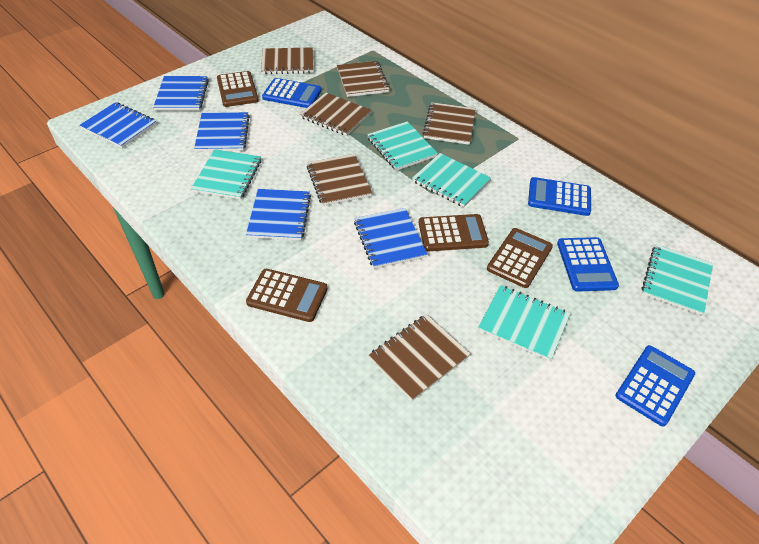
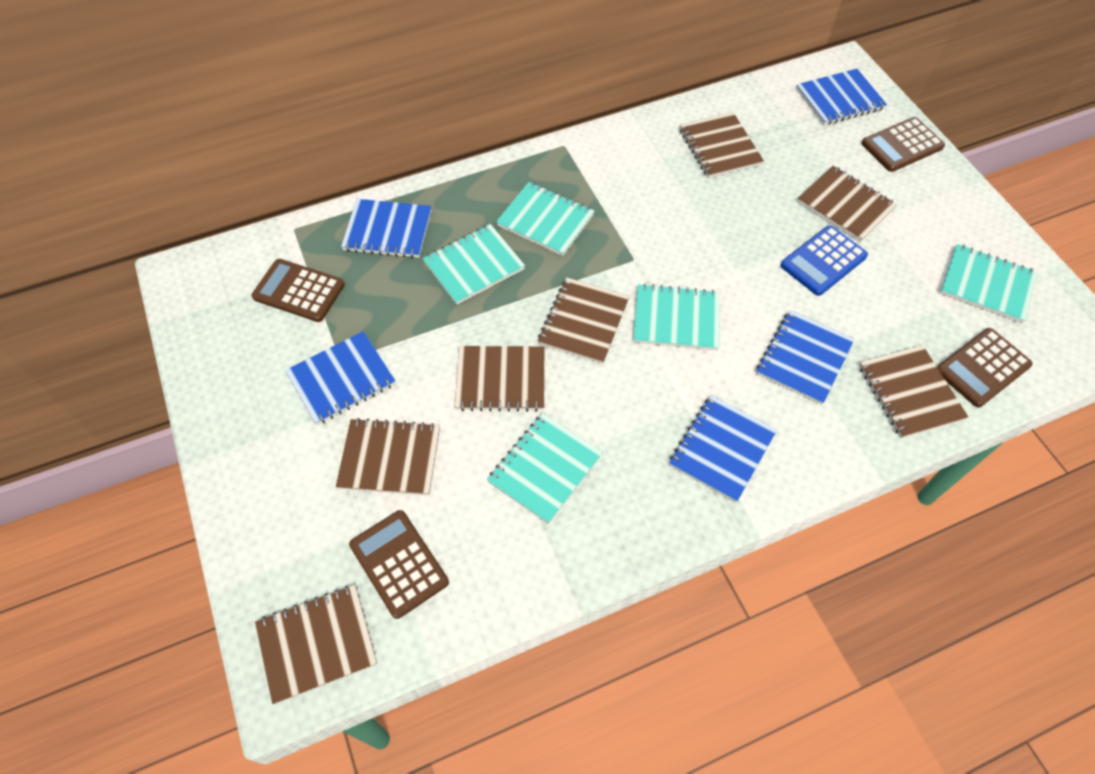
blue calculator: [262,78,322,108] [528,177,591,216] [557,237,619,292] [615,345,695,427] = 4 -> [781,225,868,296] = 1
brown notebook: [261,47,314,74] [300,92,371,136] [307,154,372,206] [337,61,390,97] [369,314,470,401] [423,102,476,145] = 6 -> [255,585,377,704] [336,418,440,496] [455,346,545,412] [538,278,630,364] [680,112,764,178] [797,166,897,242] [859,345,968,438] = 7

